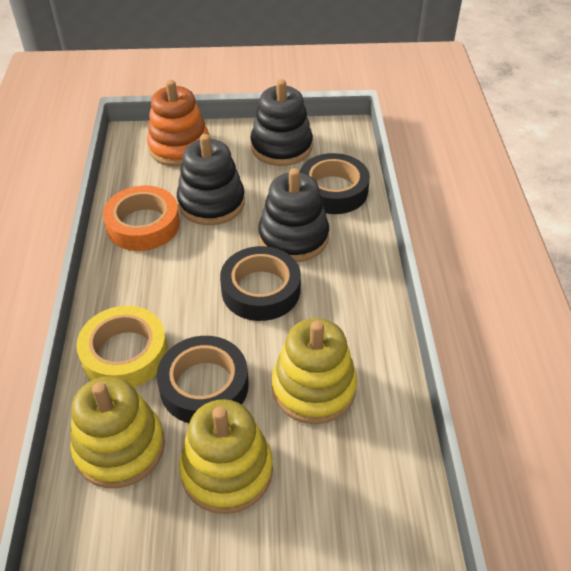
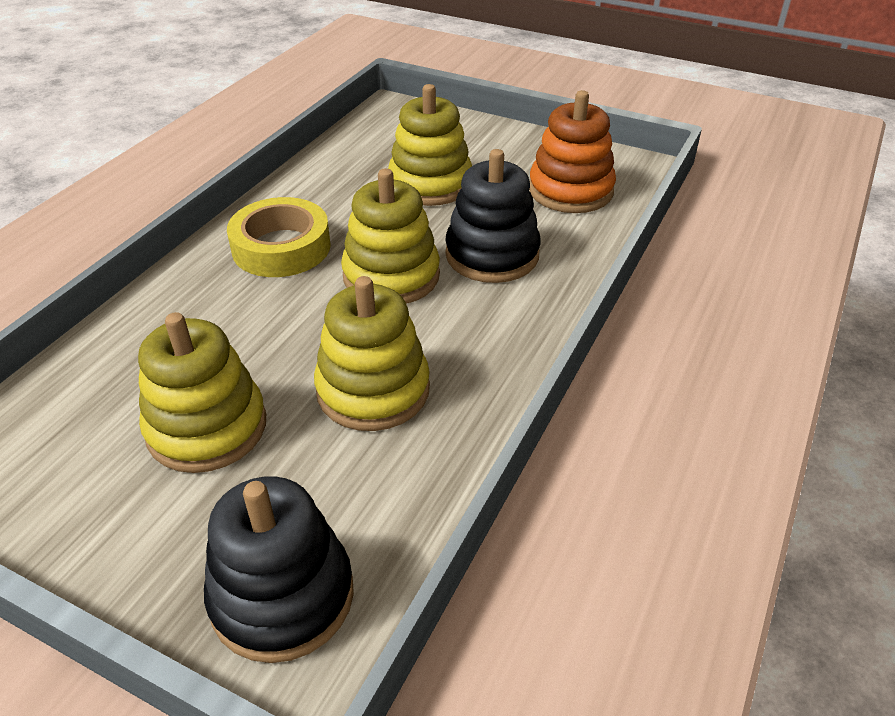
black stacking toy: [177,134,245,225] [250,79,313,166] [258,168,329,262] = 3 -> [204,477,354,663] [445,149,541,283] = 2
black tape: [157,336,249,423] [220,246,301,321] [300,153,370,214] = 3 -> none = 0
orange tape: [103,186,180,251] = 1 -> none = 0
yellow stacking toy: [70,376,165,488] [179,399,273,514] [272,318,357,424] = 3 -> [138,312,266,473] [314,276,430,431] [341,168,440,304] [388,84,472,206] = 4

